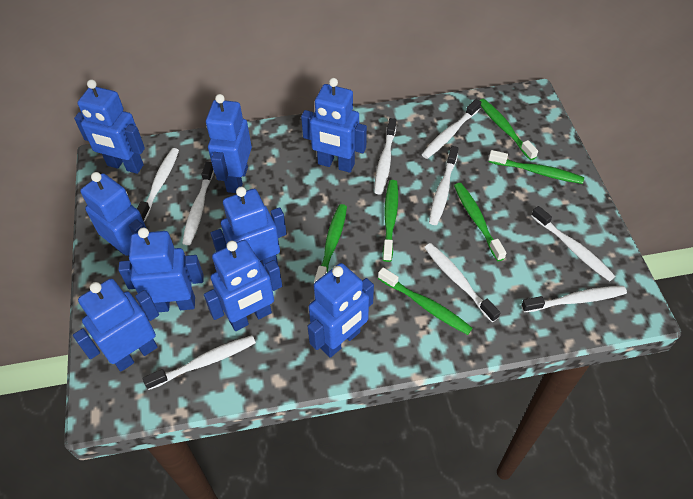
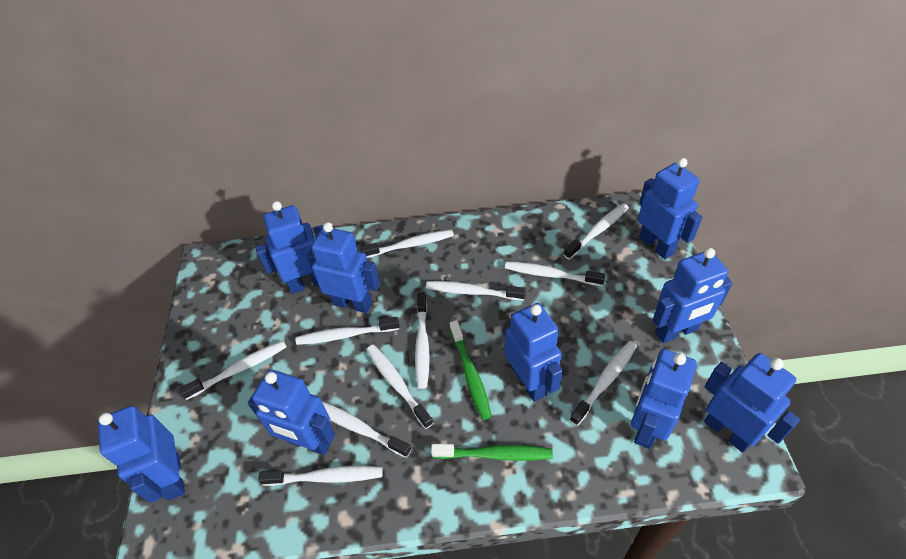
green toothbrush: [314,204,347,283] [378,267,473,335] [382,180,398,262] [454,183,506,261] [480,99,538,160] [488,150,584,184] = 6 -> [431,444,553,461] [450,320,492,420] = 2
white toothbrush: [137,148,179,222] [143,335,256,390] [182,162,214,245] [374,118,396,195] [422,99,481,159] [424,243,500,322] [429,146,459,225] [521,286,627,312] [531,206,615,282] = 9 -> [179,341,286,400] [258,466,383,486] [296,317,399,345] [322,402,411,458] [361,230,454,258] [366,345,433,429] [415,292,430,389] [426,281,526,301] [505,261,605,286] [564,204,629,259] [570,341,637,426] = 11

